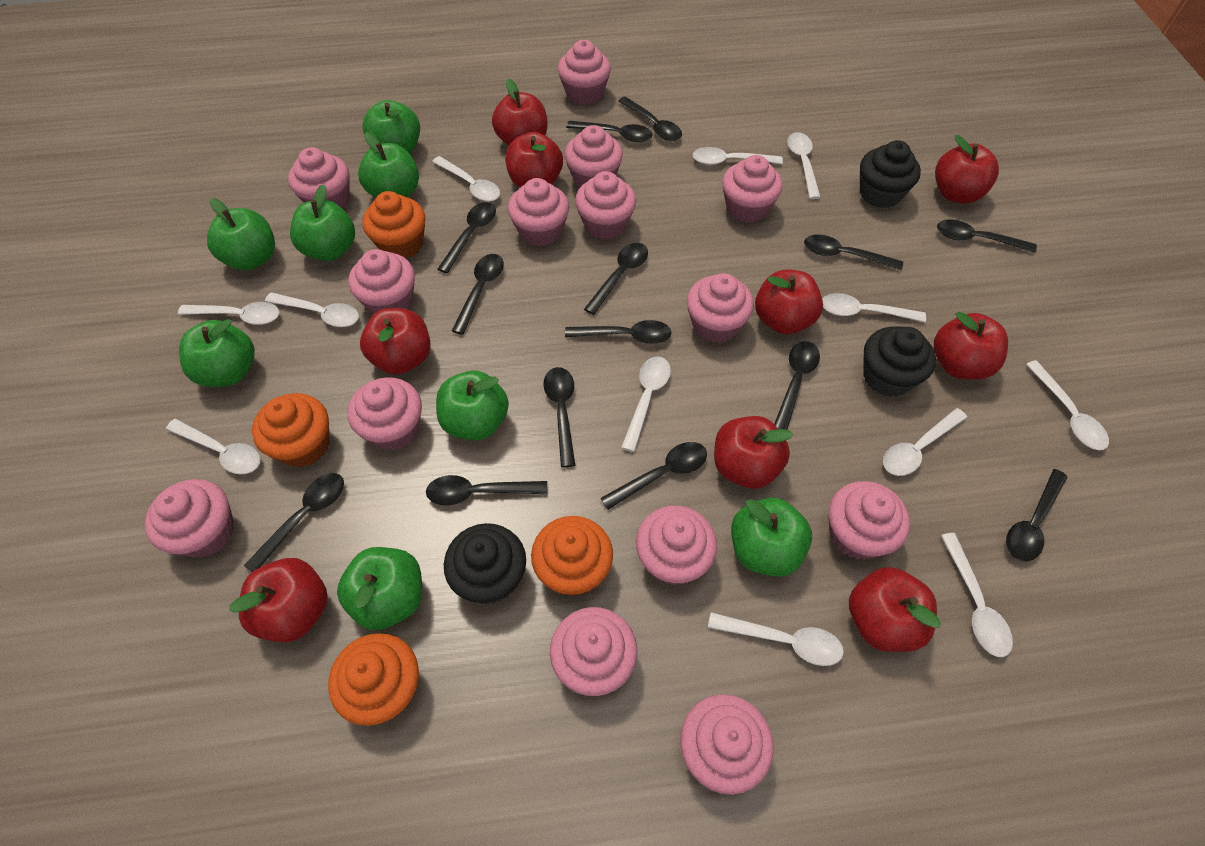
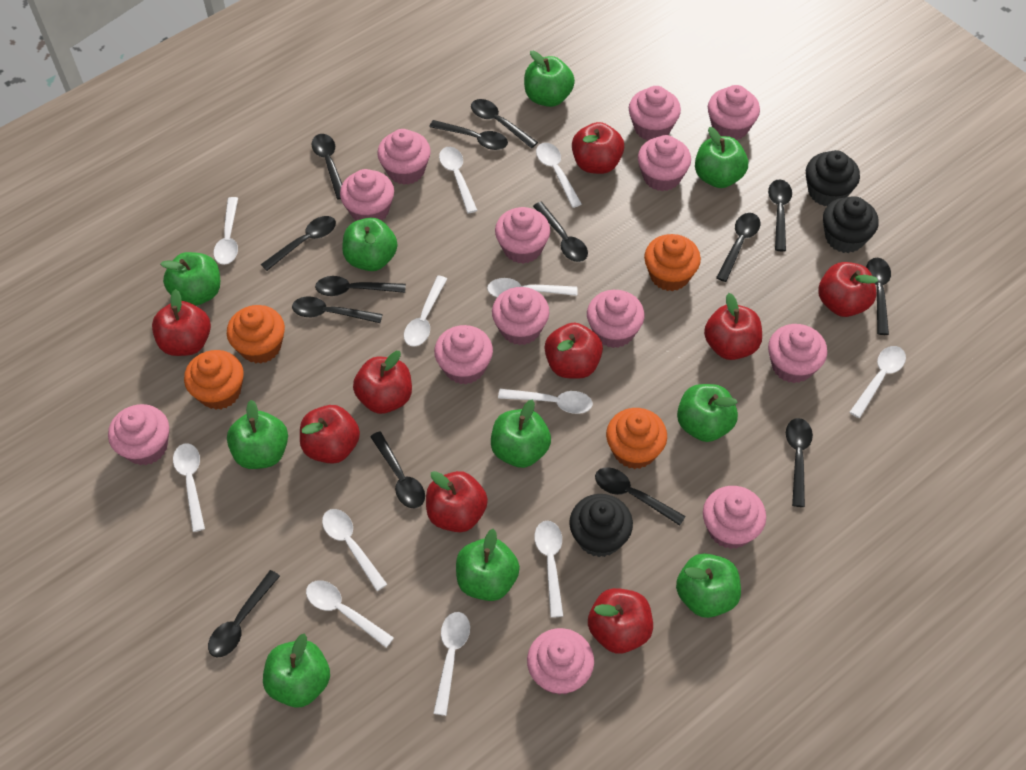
green apple: [179,319,255,387] [207,198,275,270] [290,184,355,261] [337,547,422,630] [358,132,419,198] [362,100,420,154] [436,370,509,440] [731,497,812,577] = 8 -> [160,252,220,306] [227,400,288,469] [263,633,330,708] [342,218,397,271] [456,529,520,601] [491,399,551,468] [524,51,575,107] [676,553,741,618] [677,384,738,442] [695,127,748,188] = 10
pink cupcake: [145,479,234,558] [288,147,350,209] [348,249,415,314] [348,377,422,451] [508,178,569,246] [550,607,637,696] [558,40,611,105] [565,125,623,188] [575,171,636,240] [636,506,717,585] [680,694,774,795] [687,273,754,343] [722,155,783,223] [828,481,910,560] = 14 -> [108,404,169,465] [340,169,394,221] [377,129,431,185] [434,325,493,384] [492,287,549,345] [495,207,550,264] [527,628,594,695] [587,290,644,348] [629,86,681,141] [638,135,691,191] [703,486,766,549] [708,85,760,140] [768,324,827,383] = 13

